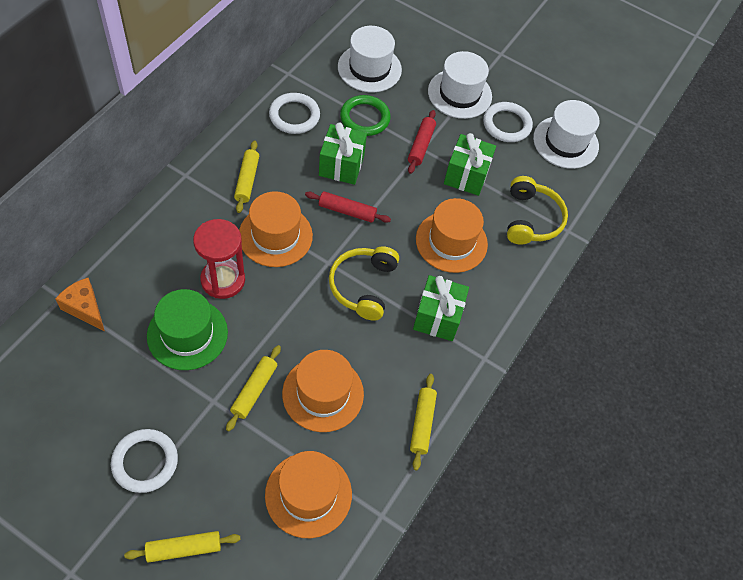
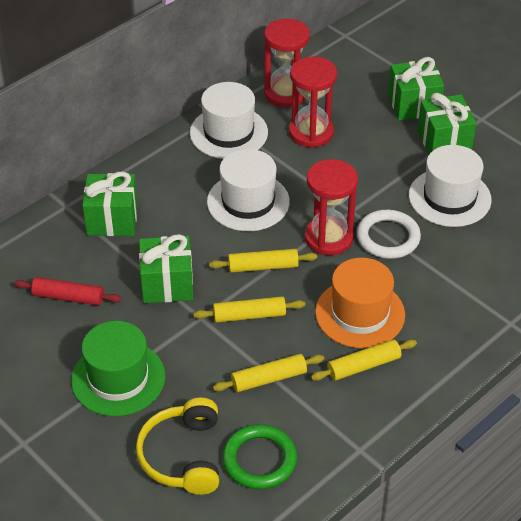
green gift: [319,122,367,185] [413,275,469,341] [444,133,496,196] = 3 -> [82,172,138,236] [139,234,193,303] [388,57,444,120] [418,93,476,154] = 4
orange cheese: [55,278,105,332] = 1 -> none = 0
orange hat: [239,191,313,267] [265,451,352,538] [282,350,364,432] [416,198,488,273] = 4 -> [315,258,405,348] = 1
red hourglass: [193,219,245,299] = 1 -> [264,19,310,107] [289,57,337,148] [305,159,358,255] = 3
red rolling pin: [305,191,391,223] [408,110,436,174] = 2 -> [14,277,122,306] = 1
white ring: [111,429,178,493] [269,93,320,134] [483,102,533,142] = 3 -> [356,210,421,259] = 1
yellow headphones: [329,246,399,321] [507,176,568,245] = 2 -> [136,398,219,495] = 1

